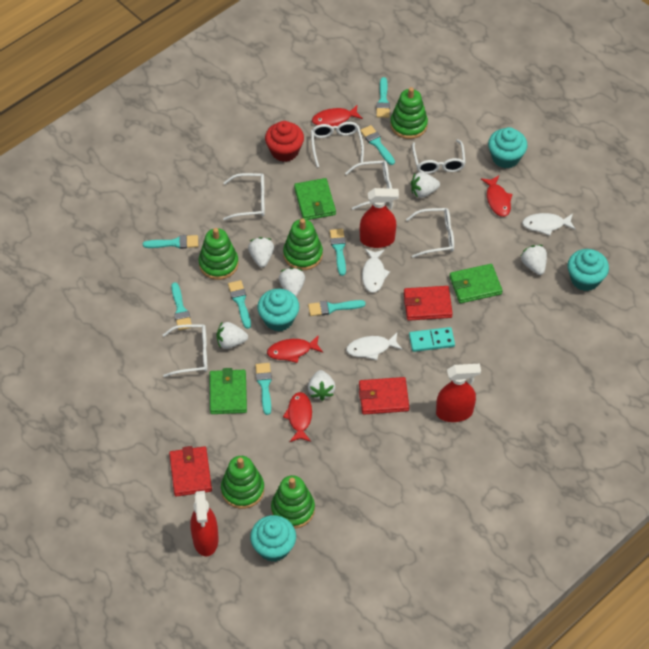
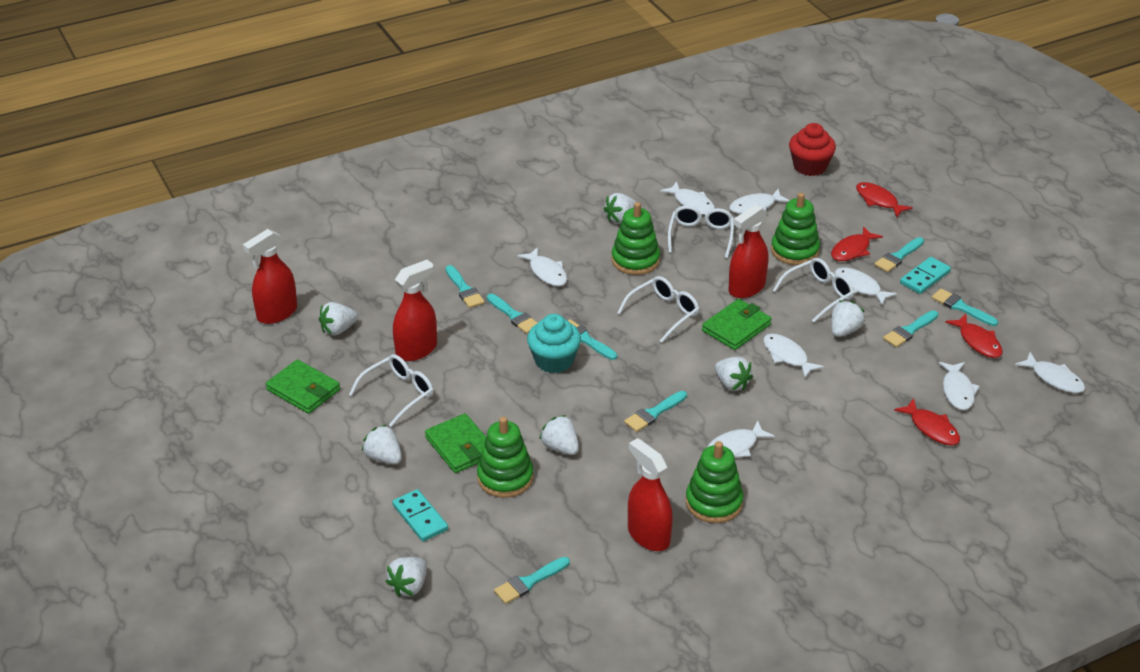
green stacking toy: [199,228,239,280] [221,456,264,509] [271,475,315,529] [283,219,323,270] [390,87,428,139] = 5 -> [477,417,533,498] [612,202,660,275] [686,441,744,523] [771,193,820,265] = 4
red spray bottle: [191,491,219,556] [360,188,399,248] [436,364,481,422] = 3 -> [243,229,297,324] [393,260,437,361] [628,438,673,551] [729,204,768,298] = 4
red wallet: [169,446,212,497] [359,377,409,414] [404,286,453,321] = 3 -> none = 0
turquoise cupcake: [250,515,296,562] [257,289,299,332] [488,127,528,169] [568,249,609,291] = 4 -> [527,314,581,373] = 1
turquoise domino: [409,327,455,352] = 1 -> [392,489,448,542] [900,257,951,294] = 2
white fish: [346,333,402,360] [362,249,390,293] [522,213,576,236] = 3 -> [517,247,567,286] [660,181,715,212] [707,420,775,457] [729,189,790,214] [763,333,824,378] [835,267,897,305] [939,362,980,410] [1015,352,1085,393] = 8
white glasses: [163,324,207,377] [223,173,265,220] [311,122,364,167] [345,160,392,210] [406,208,454,258] [412,139,466,174] = 6 -> [349,354,434,427] [617,276,699,343] [668,206,734,258] [773,258,854,322] = 4
white strawberry: [216,321,248,349] [248,237,274,268] [279,268,305,297] [308,370,335,401] [411,172,440,198] [520,245,547,275] = 6 -> [319,302,358,336] [362,425,402,464] [386,557,427,597] [539,415,579,455] [604,193,636,224] [715,357,753,391] [831,301,865,337] = 7

